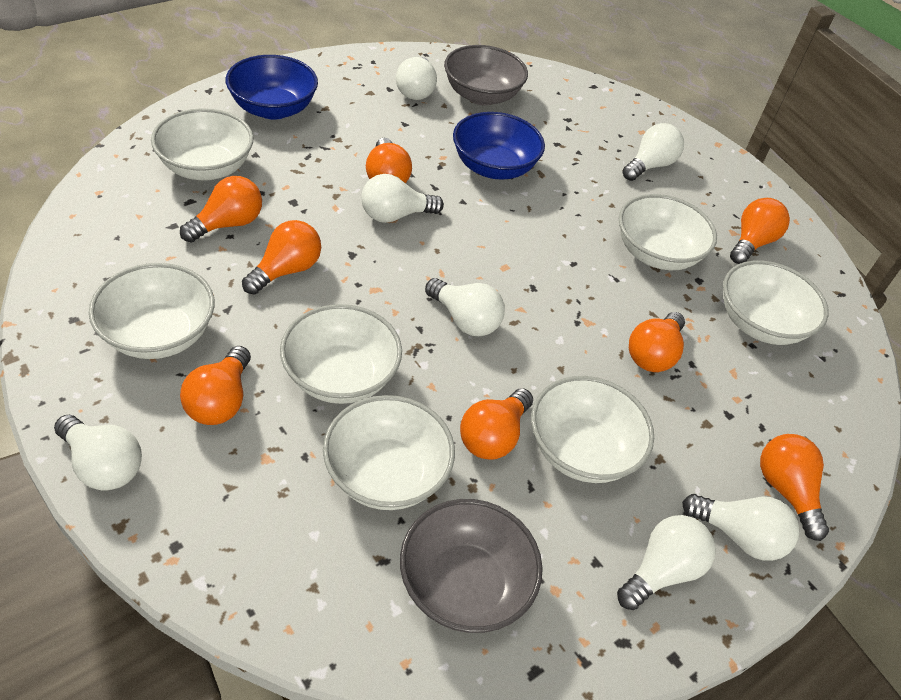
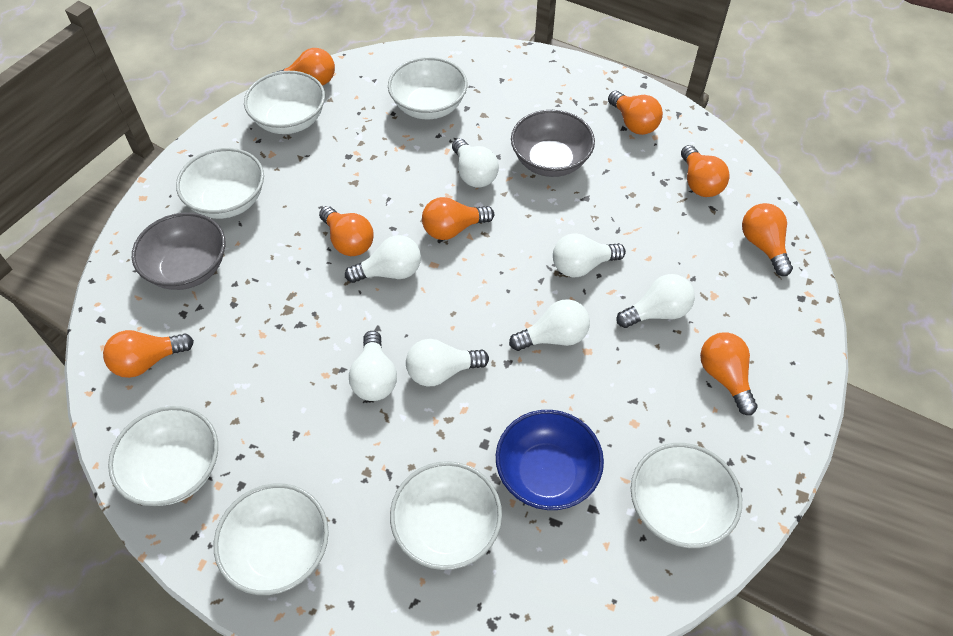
blue bowl: [225,55,318,120] [453,112,545,180] = 2 -> [496,410,604,510] = 1

